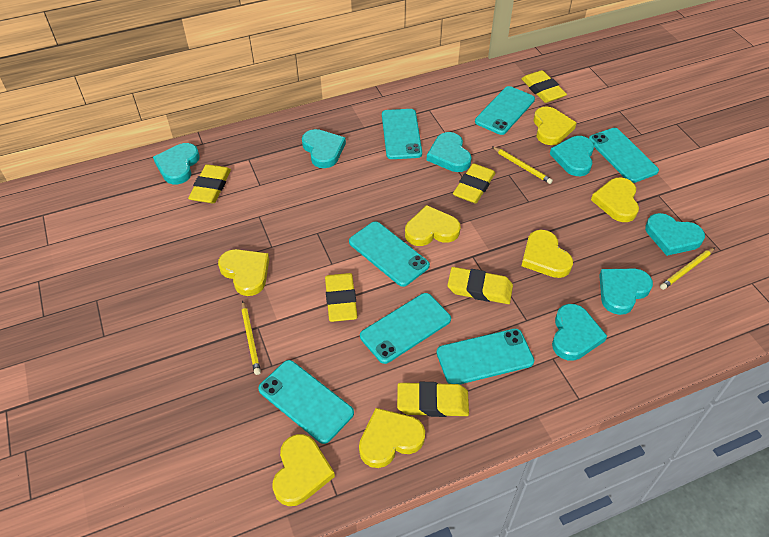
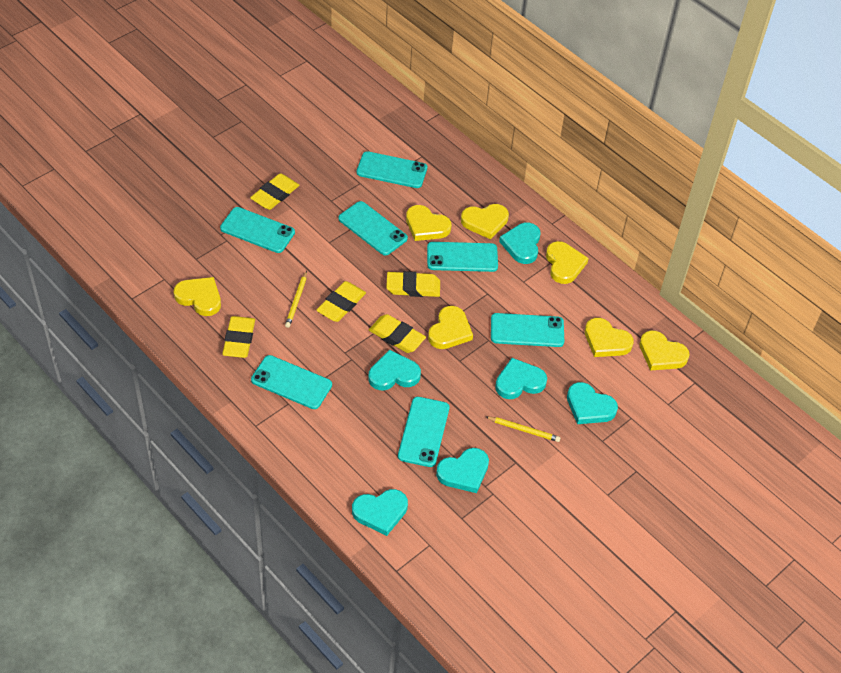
turquoise heart: [153,143,200,184] [302,129,346,168] [427,132,472,172] [550,136,594,176] [552,304,607,361] [599,268,653,315] [645,213,705,256] = 7 -> [352,489,408,536] [368,349,421,390] [436,448,489,493] [495,358,547,399] [499,223,541,264] [567,382,618,424] = 6
yellow eraser: [188,164,231,203] [325,273,358,322] [397,382,469,417] [447,267,513,304] [453,163,495,203] [521,70,567,103] = 6 -> [222,316,255,358] [250,174,299,210] [316,281,366,322] [369,314,426,353] [386,271,440,297] = 5
yellow pencil: [241,301,261,375] [492,146,553,184] [660,248,715,290] = 3 -> [285,271,307,328] [486,417,560,442] = 2

